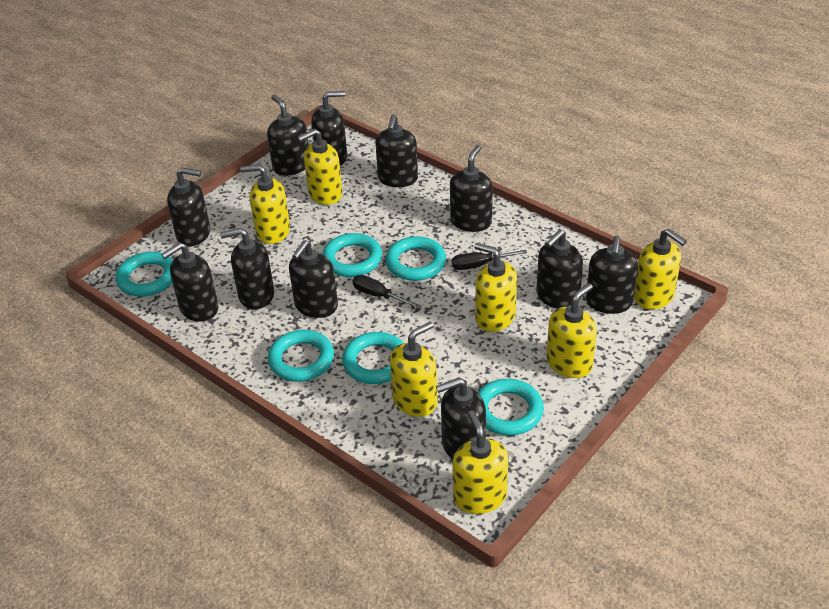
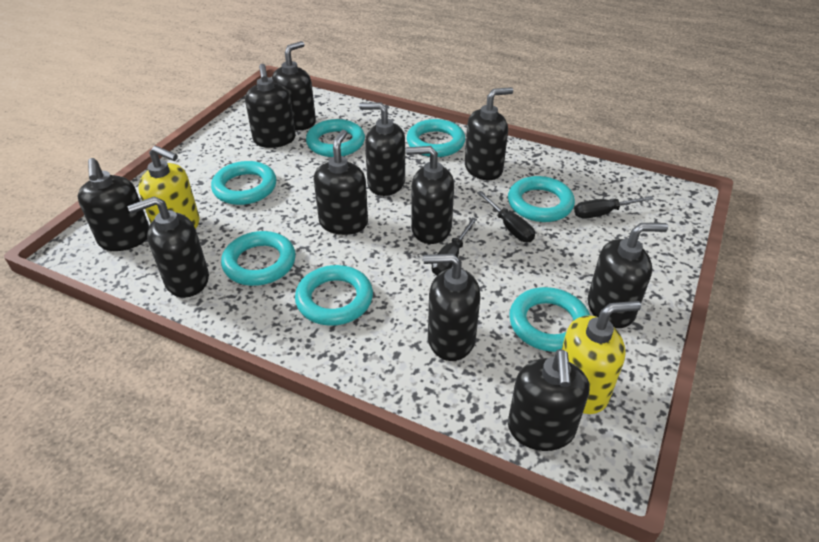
black screwdriver: [352,275,421,309] [452,250,527,270] = 2 -> [432,217,477,276] [477,191,535,242] [574,196,654,219] = 3
turquoise ring: [116,252,173,297] [268,330,334,382] [322,233,382,277] [342,332,403,384] [385,236,446,281] [478,379,544,436] = 6 -> [211,161,276,205] [221,231,296,286] [295,265,373,326] [306,119,365,157] [407,119,465,157] [508,176,575,222] [509,287,590,352] = 7
yellow soap dispenser: [240,165,290,244] [298,129,342,205] [390,322,438,417] [453,410,508,514] [474,243,517,332] [546,283,597,378] [634,229,686,309] = 7 -> [138,145,200,229] [562,301,641,414] = 2

